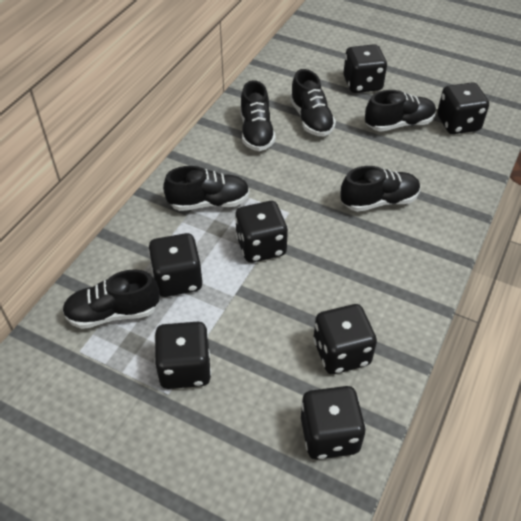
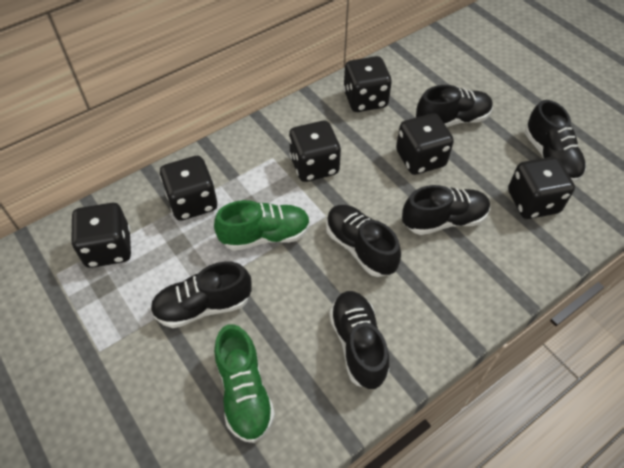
black dice: [148,233,203,297] [154,322,211,389] [235,201,288,263] [301,386,366,460] [313,304,377,374] [343,44,387,93] [437,82,489,134] = 7 -> [71,203,131,268] [160,156,217,221] [289,121,341,182] [343,56,392,112] [396,113,454,175] [508,157,575,219] = 6
green shoe: none = 0 -> [214,200,310,251] [214,324,275,443] = 2

